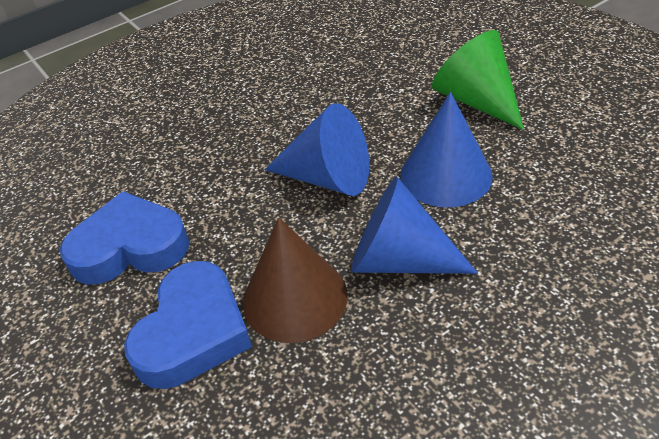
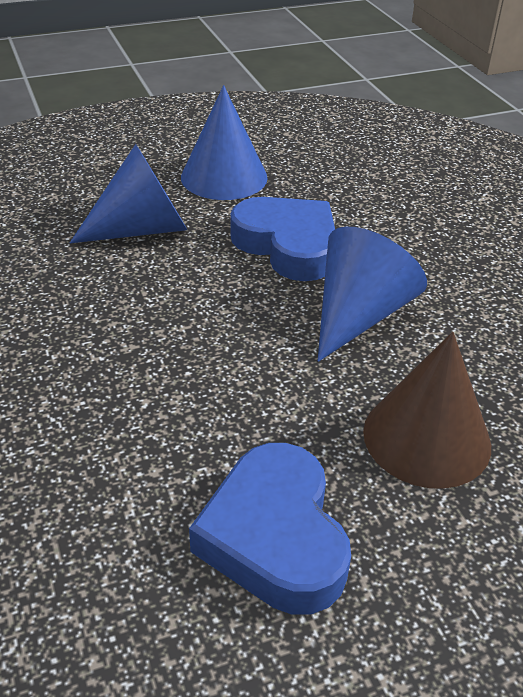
green cone: [432,30,524,130] = 1 -> none = 0

